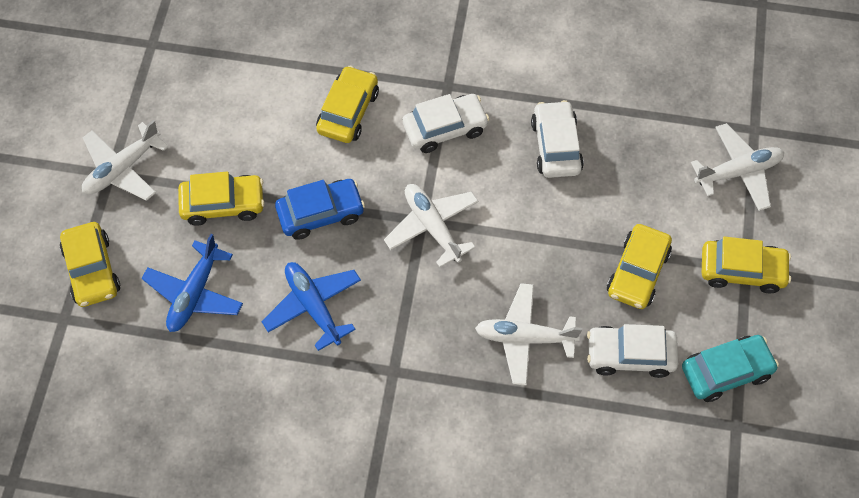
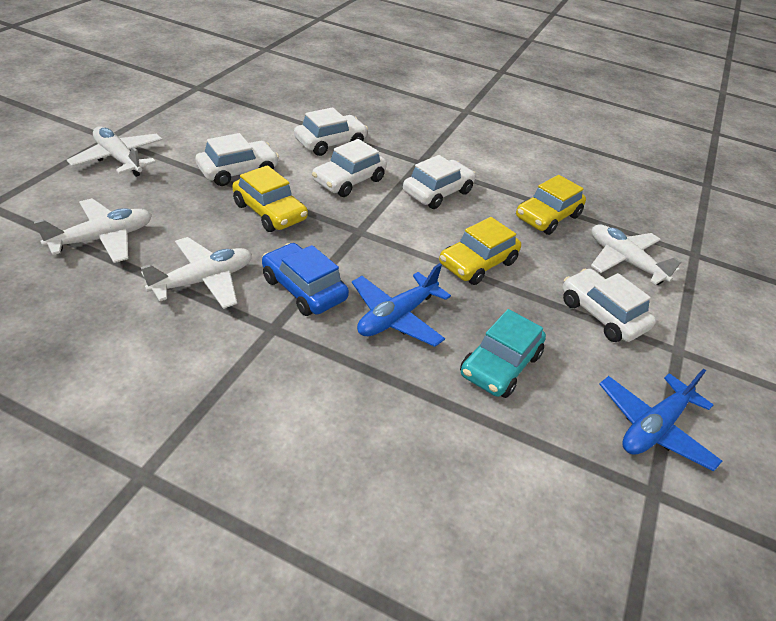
white car: [403,94,489,153] [531,100,584,178] [587,324,678,378] = 3 -> [195,133,279,186] [294,107,368,156] [312,139,387,197] [403,155,476,209] [562,269,656,342] = 5
yellow car: [60,222,120,307] [178,172,264,225] [316,66,379,143] [607,224,672,309] [702,237,791,293] = 5 -> [232,165,308,232] [439,217,521,285] [516,175,586,235] = 3

